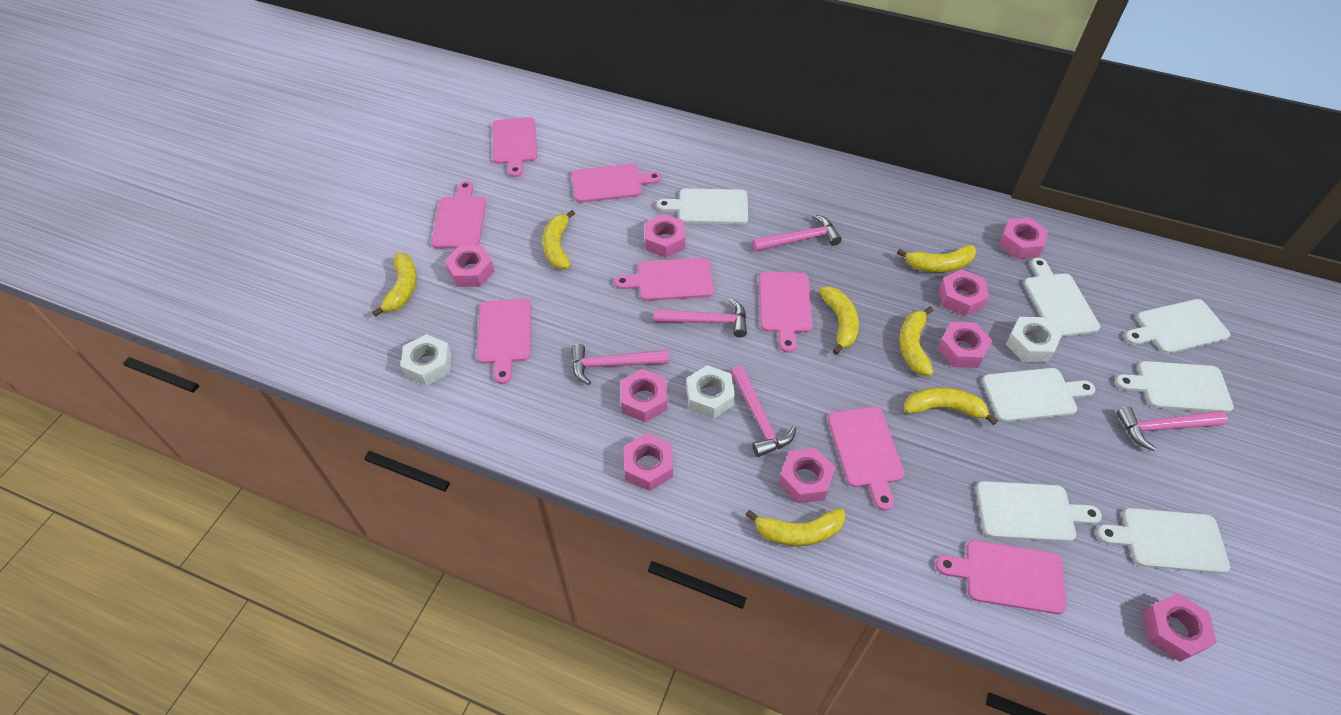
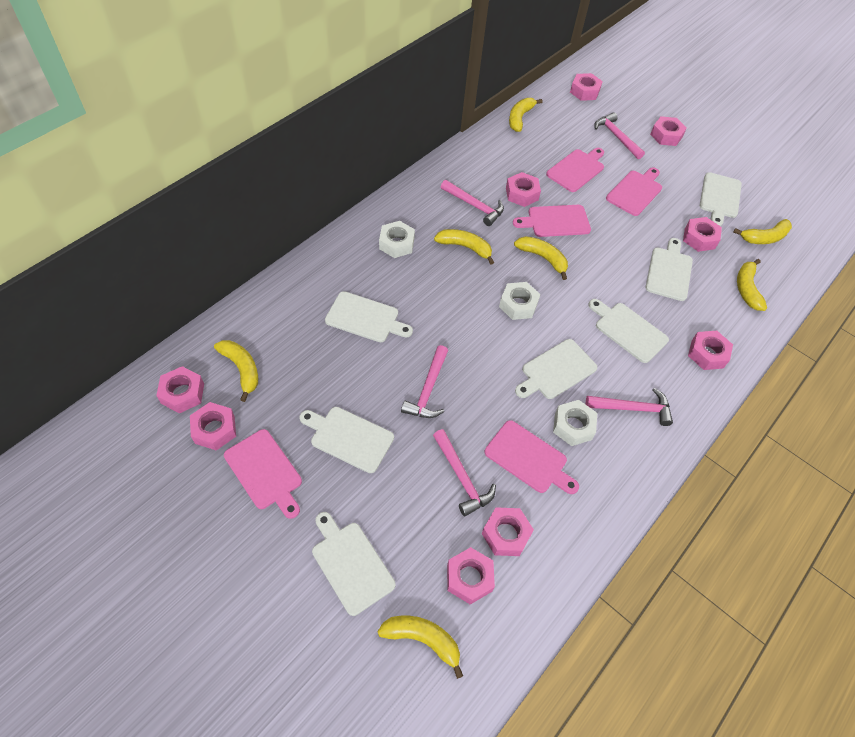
pink cutting board: [431,181,486,248] [477,298,531,384] [493,117,537,177] [572,164,662,203] [614,258,714,301] [759,272,813,353] [828,407,905,511] [935,540,1067,614] = 8 -> [224,429,302,519] [484,420,579,494] [513,205,591,237] [546,148,604,192] [606,167,662,216] = 5

